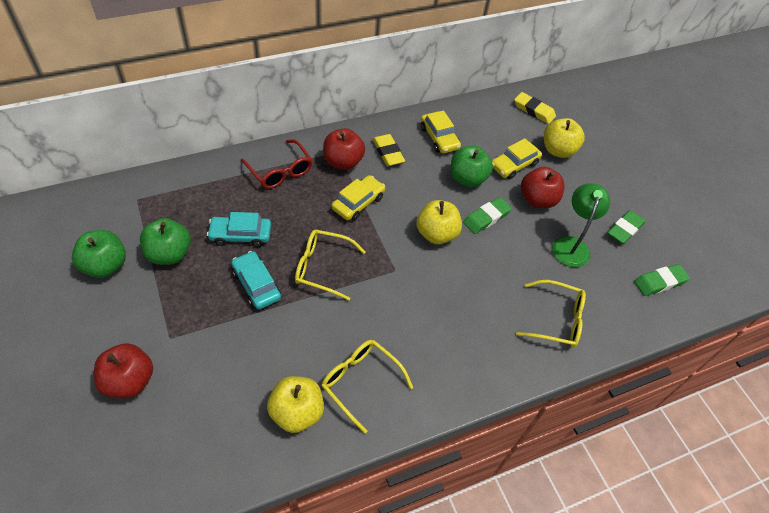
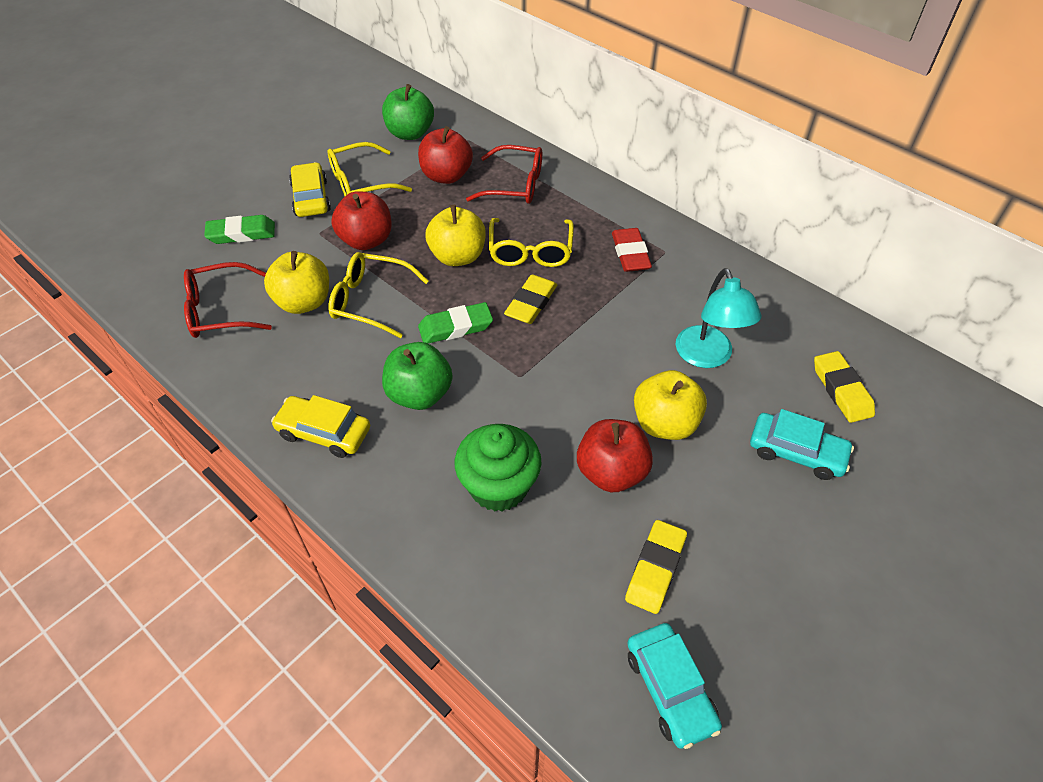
green apple: [72,230,126,278] [140,218,191,265] [451,146,493,187] = 3 -> [382,84,434,140] [382,342,453,410] = 2
green cupcake: none = 0 -> [455,424,542,512] = 1
green eraser: [463,197,512,234] [608,210,645,244] [634,264,690,296] = 3 -> [204,215,275,244] [418,302,493,343] = 2
green lamp: [552,183,610,267] = 1 -> none = 0
red eraser: none = 0 -> [612,228,652,272] = 1
red glasses: [241,139,313,189] = 1 -> [184,262,272,338] [466,145,542,204] = 2
turquoise lamp: none = 0 -> [676,268,762,368] = 1
yellow car: [331,175,385,221] [421,111,461,154] [492,138,542,179] = 3 -> [271,395,370,458] [289,162,331,217] = 2
yellow eraser: [372,134,405,166] [514,92,556,124] = 2 -> [504,275,557,324] [625,520,687,614] [814,351,875,423] = 3

